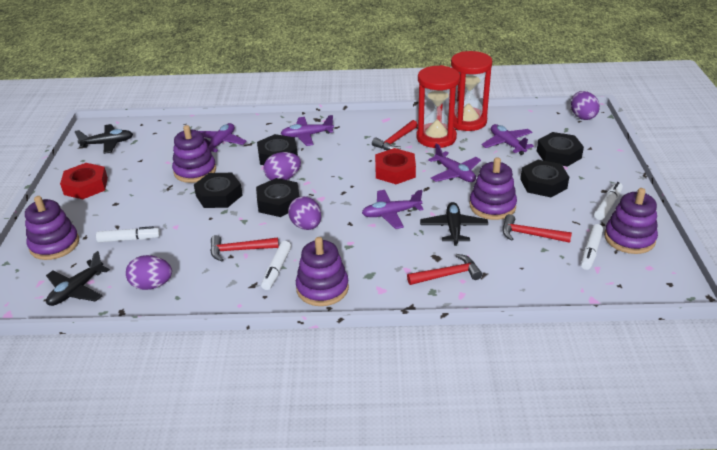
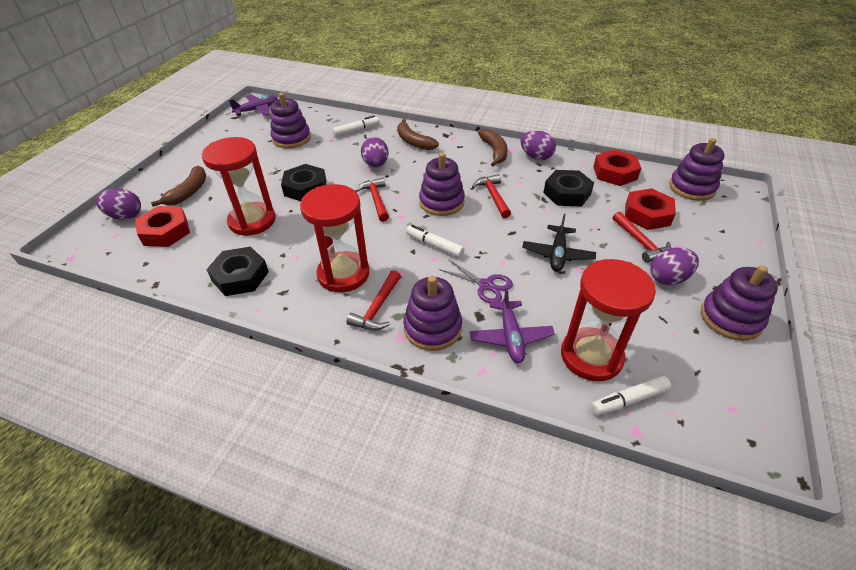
black nut: [194,173,243,208] [256,178,300,217] [257,134,298,165] [520,160,569,197] [537,132,584,167] = 5 -> [206,247,269,296] [281,164,326,201] [543,170,594,207] = 3
black plane: [46,251,110,306] [75,124,133,154] [420,202,488,246] = 3 -> [522,214,596,272] = 1
brown banana: none = 0 -> [151,166,206,207] [397,119,439,150] [478,129,507,167] = 3
purple plane: [199,123,247,152] [281,115,334,146] [362,190,424,229] [428,143,481,182] [481,124,534,155] = 5 -> [229,94,278,116] [470,288,555,363] = 2
purple scissors: none = 0 -> [439,259,513,303] = 1
red hourglass: [416,65,460,148] [451,51,492,131] = 2 -> [202,137,276,236] [300,184,370,292] [561,259,656,381] = 3
red nut: [60,163,108,199] [375,148,416,184] = 2 -> [135,206,190,247] [593,149,641,186] [625,188,676,230] = 3
white marker: [96,226,160,242] [261,241,291,290] [581,224,603,270] [594,182,623,220] = 4 -> [332,115,379,137] [406,225,465,258] [591,376,671,415] = 3

